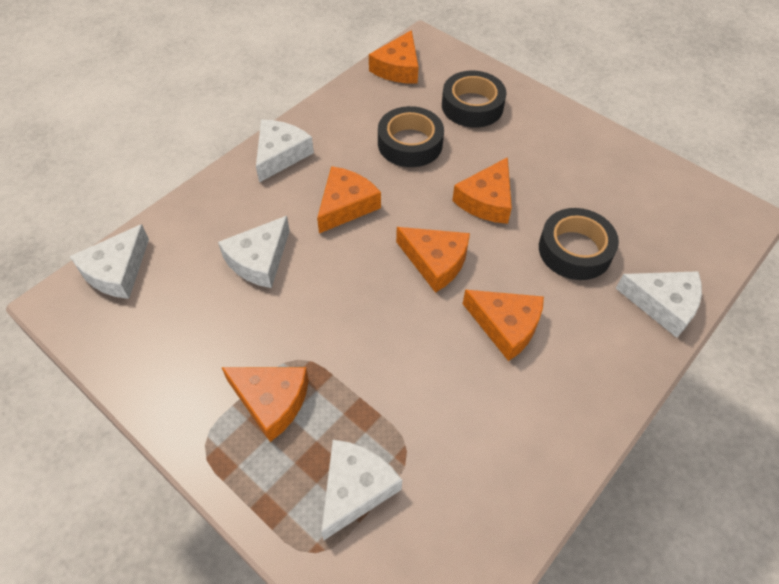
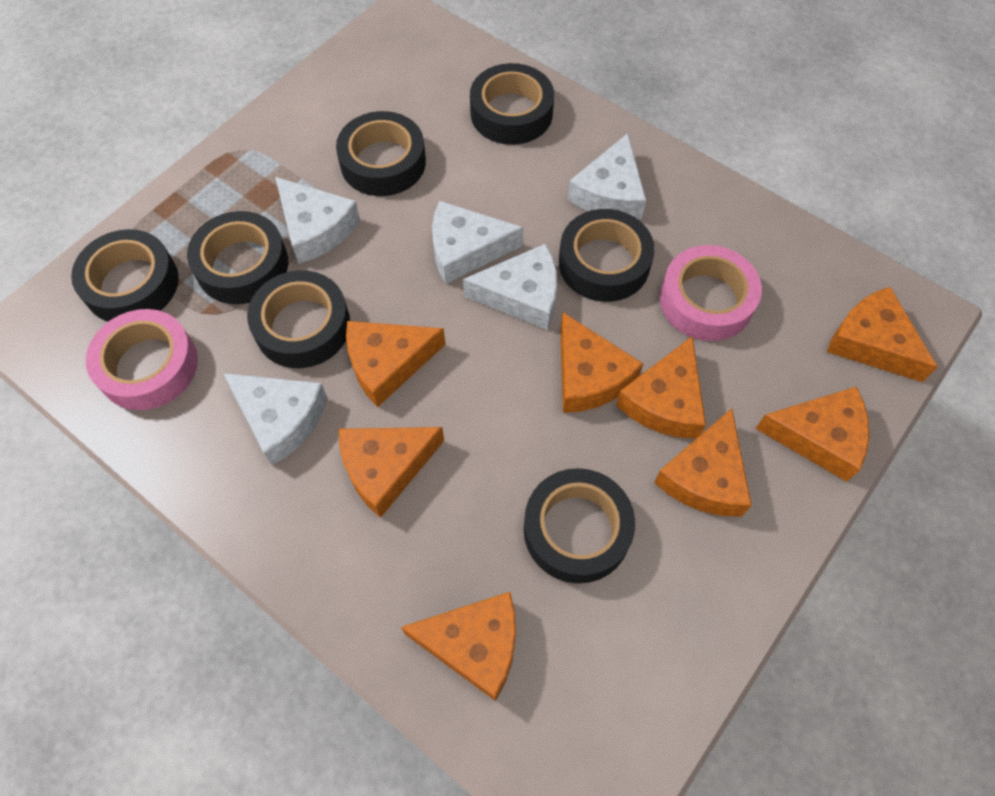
black tape: [378,106,444,167] [442,71,507,128] [539,208,619,280] = 3 -> [71,229,179,322] [187,211,288,304] [247,270,350,368] [336,111,426,196] [470,63,554,145] [524,468,635,584] [559,209,655,302] = 7
orange cheese: [221,367,309,442] [317,166,381,233] [369,30,418,84] [396,227,470,293] [452,157,512,224] [463,290,544,361] = 6 -> [339,427,444,518] [346,321,445,407] [401,592,516,701] [560,312,643,413] [616,336,706,439] [654,408,752,517] [755,387,869,482] [827,287,938,382] = 8
pink tape: none = 0 -> [86,309,198,410] [660,245,762,341] = 2

